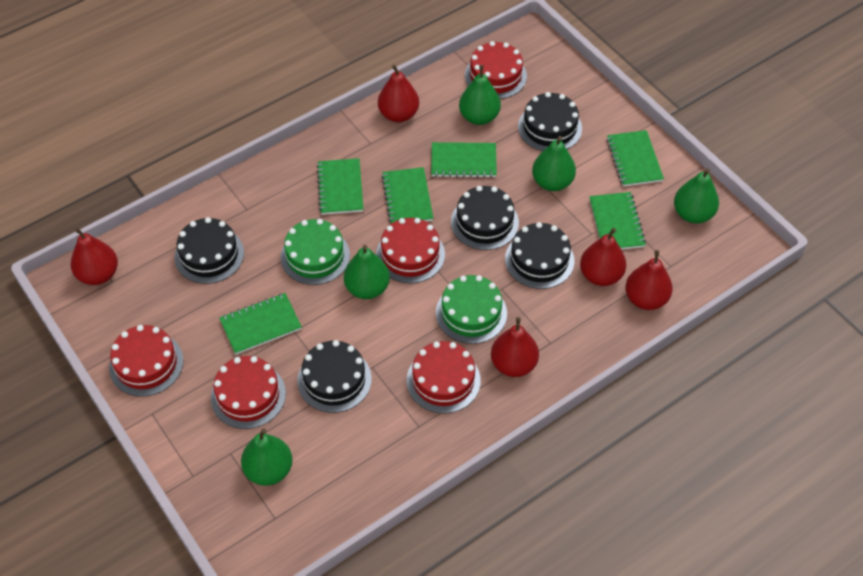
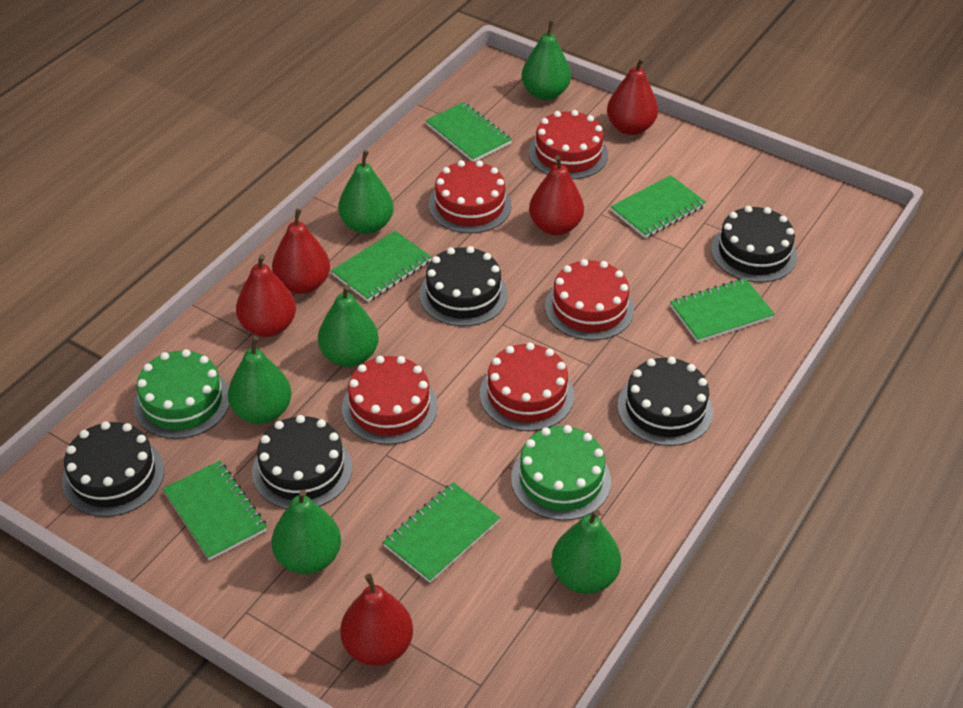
green pear: [241,428,292,486] [344,245,390,299] [459,65,501,125] [532,136,576,191] [674,168,719,224] = 5 -> [228,336,292,424] [272,490,341,574] [318,285,379,367] [338,150,394,234] [522,20,571,100] [551,509,621,594] = 6

